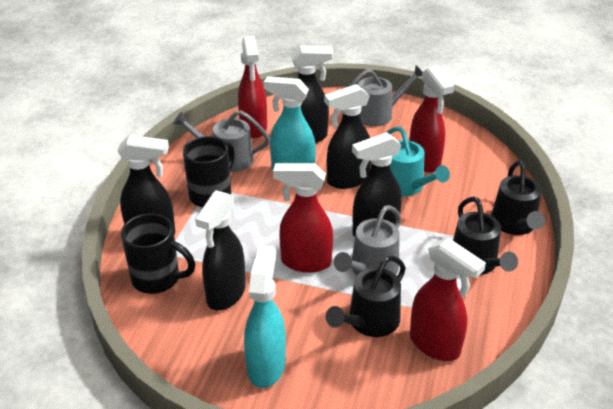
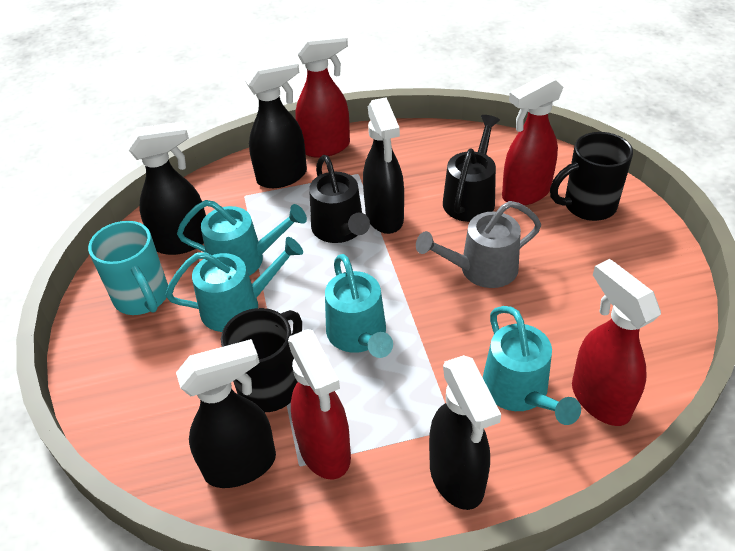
black watering can: [326,255,406,337] [453,196,518,275] [491,160,545,235] = 3 -> [309,155,370,243] [443,115,500,222] = 2
grey watering can: [173,110,270,172] [334,205,401,275] [350,65,422,127] = 3 -> [416,201,541,288] = 1
turquoise mug: none = 0 -> [88,221,168,315] = 1
turquoise spray bottle: [244,245,286,388] [264,76,316,170] = 2 -> none = 0
turquoise watering can: [387,127,450,196] = 1 -> [165,237,303,332] [177,200,307,276] [325,254,393,358] [483,306,581,425] = 4

